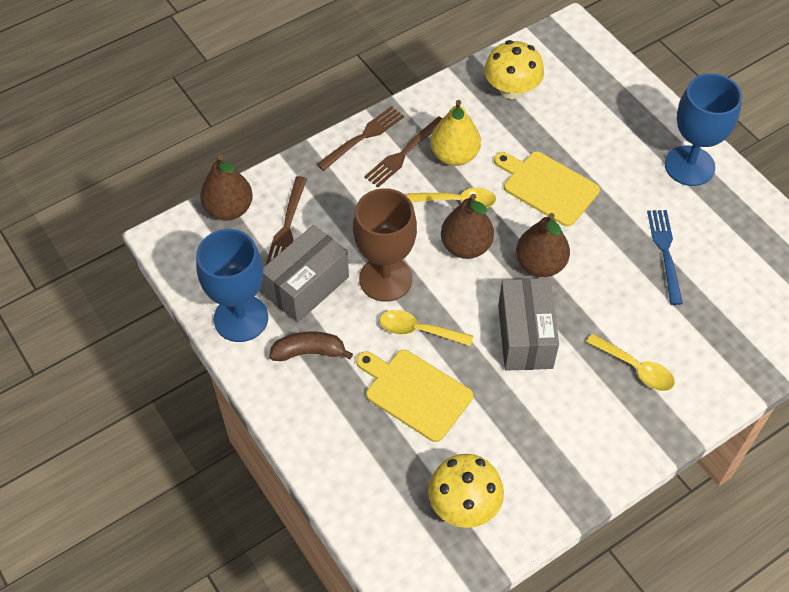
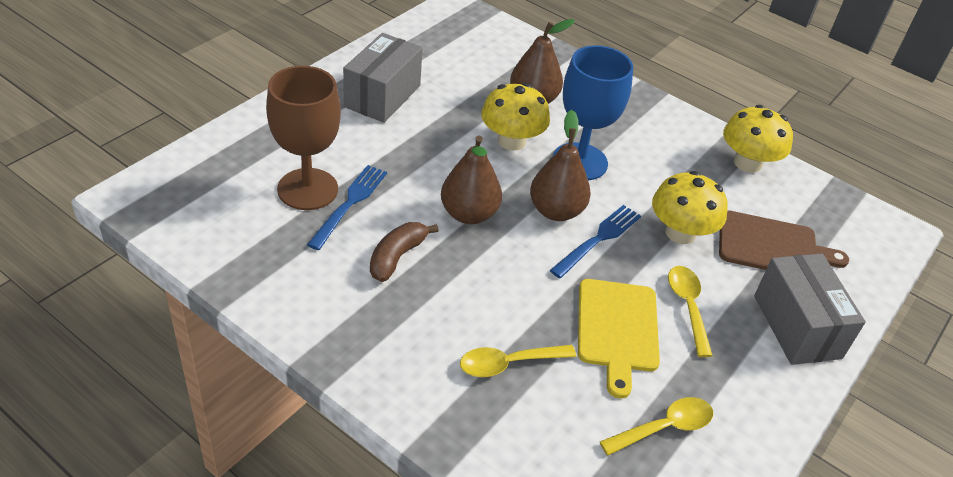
blue fork: [647,210,683,305] = 1 -> [307,165,387,250] [550,205,641,278] = 2
blue goblet: [196,229,268,342] [665,73,742,186] = 2 -> [553,45,633,180] = 1
brown cutting board: none = 0 -> [719,210,849,270] = 1
brown fork: [265,176,307,266] [316,106,404,171] [364,116,442,187] = 3 -> none = 0
yellow cutting board: [356,350,473,442] [494,151,600,227] = 2 -> [578,279,660,398] = 1
yellow mushroom: [428,454,504,528] [484,40,544,99] = 2 -> [481,83,550,150] [652,171,728,244] [723,105,793,173] = 3
yellow pear: [430,100,481,166] = 1 -> none = 0

